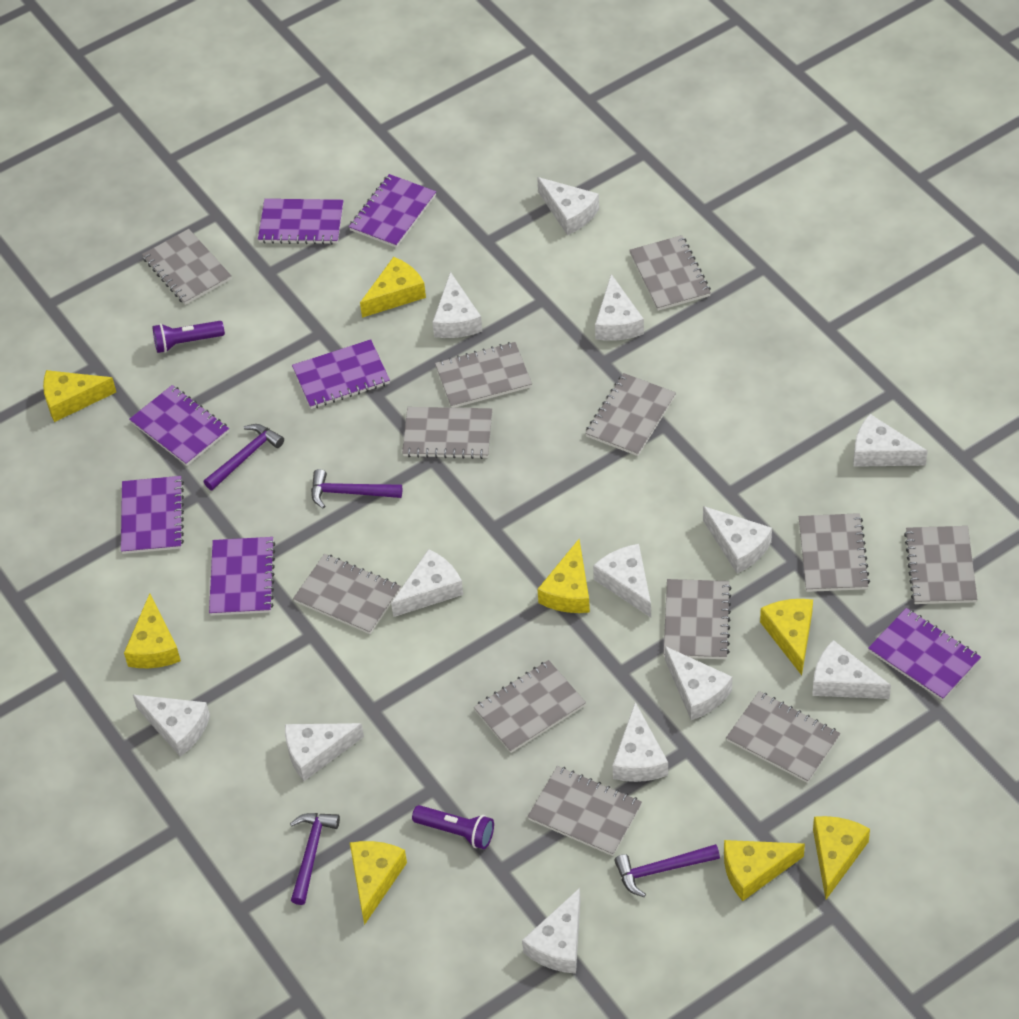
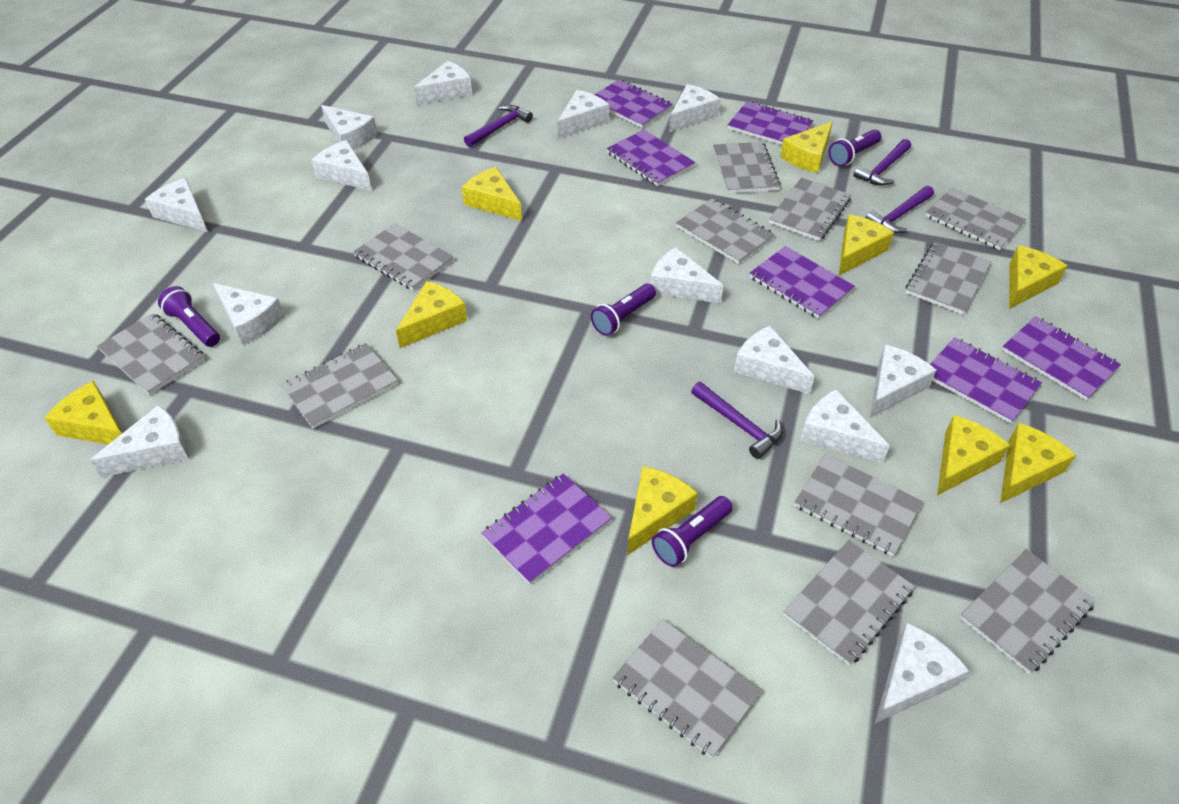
purple flashlight: [153,321,225,353] [412,805,494,849] = 2 -> [158,286,220,347] [591,284,656,336] [652,496,733,567] [829,129,881,166] = 4
yellow cheese: [43,370,116,422] [124,594,181,668] [350,841,407,925] [360,257,426,318] [537,539,590,613] [724,840,805,901] [760,599,813,675] [813,816,870,899] = 8 -> [45,381,123,444] [396,281,467,348] [462,167,522,221] [627,466,698,555] [780,122,832,173] [839,214,894,275] [937,415,1010,496] [1000,423,1076,503] [1009,245,1068,309] = 9

